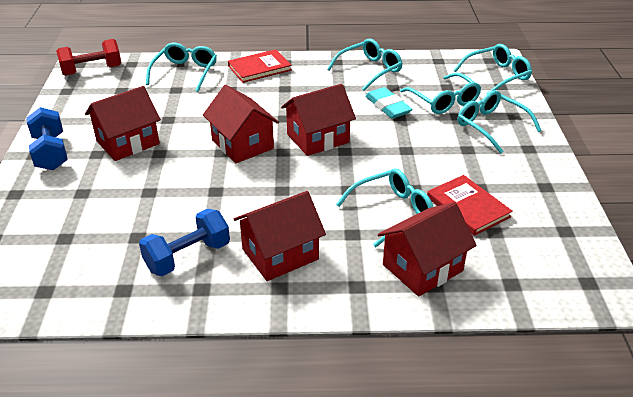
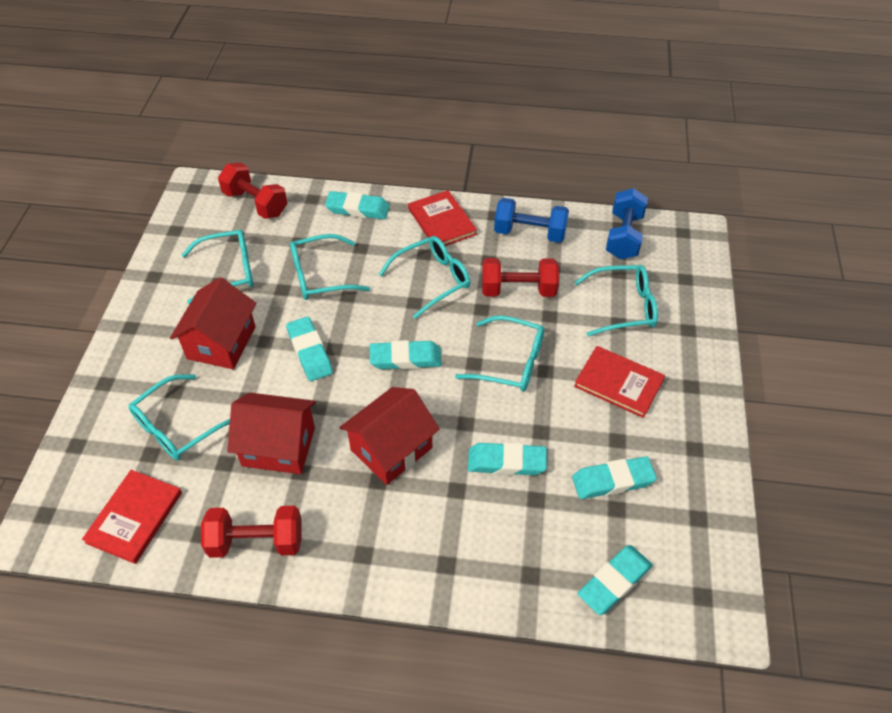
red book: [228,49,292,83] [427,175,513,236] = 2 -> [82,470,182,564] [408,190,477,246] [574,346,665,418] = 3
red dumbbell: [56,39,121,76] = 1 -> [201,506,302,558] [218,163,287,219] [482,258,559,297] = 3
red house: [85,86,161,161] [203,85,279,163] [234,191,326,281] [281,84,356,156] [378,202,477,297] = 5 -> [170,277,257,369] [227,392,316,474] [339,387,440,485] = 3
turquoise eraser: [365,87,412,119] = 1 -> [286,317,333,381] [325,191,390,219] [370,340,442,369] [468,442,547,475] [572,456,657,499] [578,545,653,615] = 6

